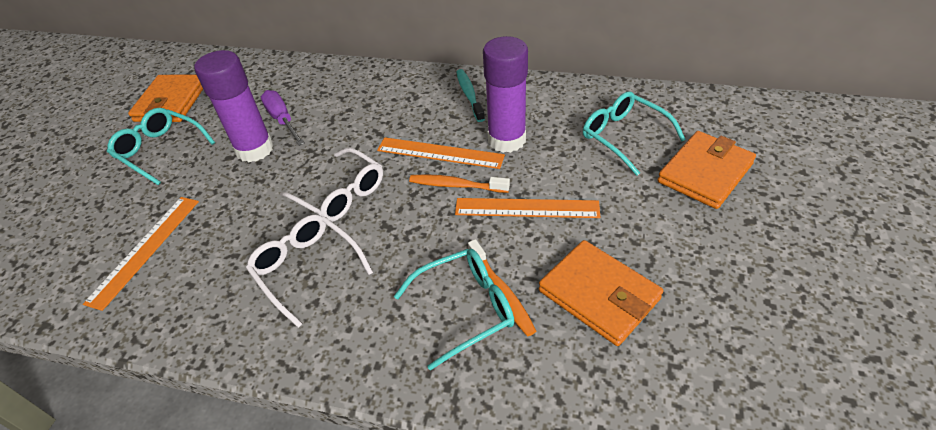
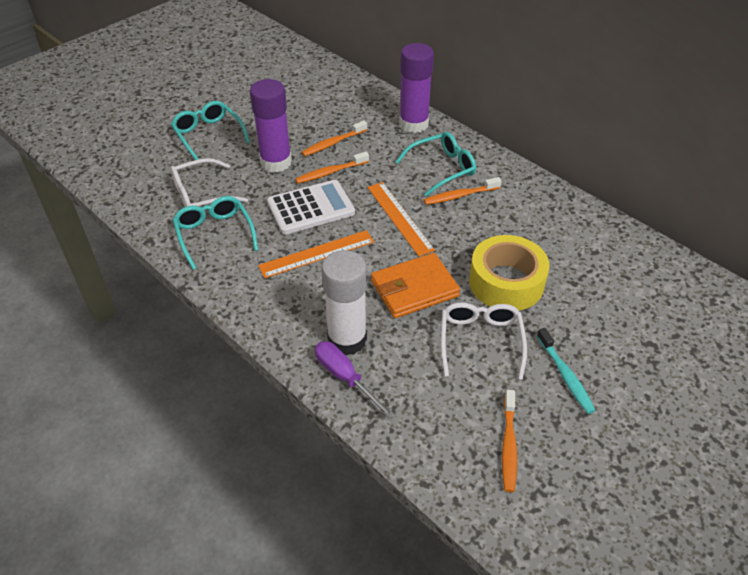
orange ruler: [83,197,199,311] [377,137,505,169] [455,198,600,218] = 3 -> [258,230,374,278] [367,182,435,256] = 2
orange toothbrush: [409,174,510,193] [468,239,536,336] = 2 -> [295,152,369,184] [301,120,367,156] [424,177,501,205] [502,390,518,492] = 4
orange wallet: [128,75,203,122] [539,240,663,346] [658,131,756,209] = 3 -> [371,253,460,318] = 1
white calculator: none = 0 -> [267,180,355,234] = 1
white glue stick: none = 0 -> [321,250,367,356] = 1
yellow tape: none = 0 -> [469,235,550,311] = 1

